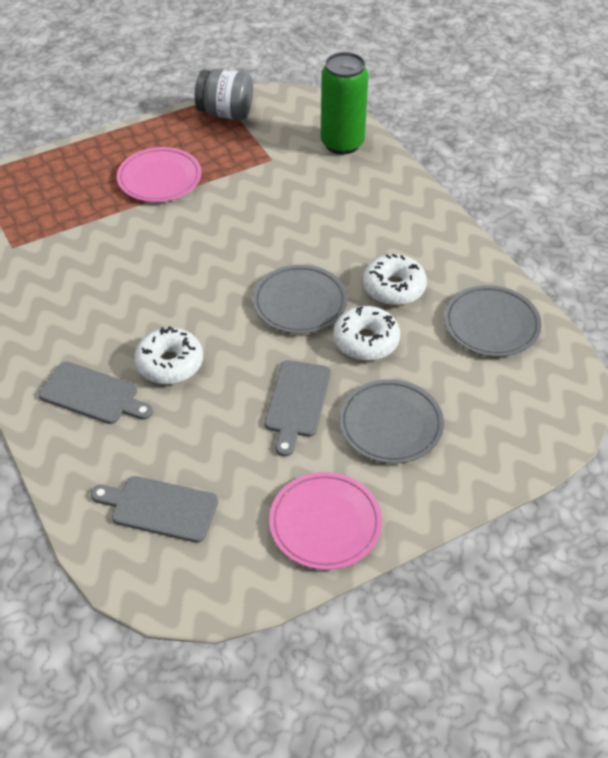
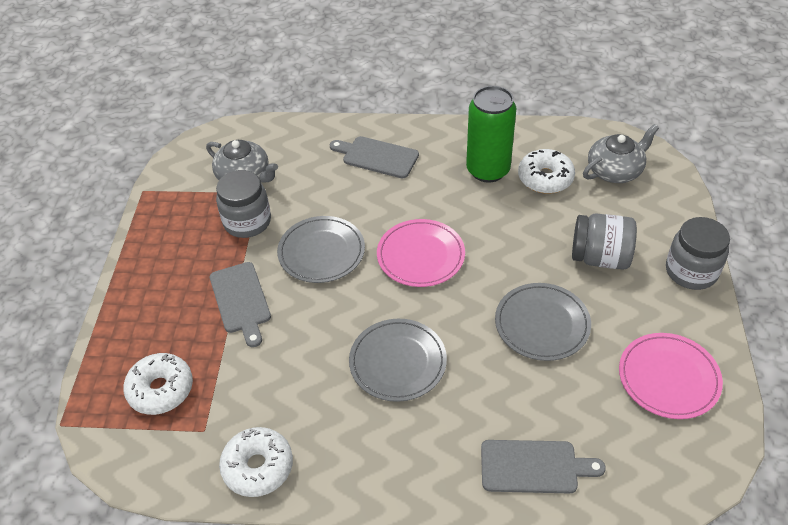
grey jar: [195,69,253,120] = 1 -> [216,170,271,238] [572,213,637,269] [666,217,730,290] = 3
grey teapot: none = 0 -> [206,140,278,183] [583,124,659,183] = 2

